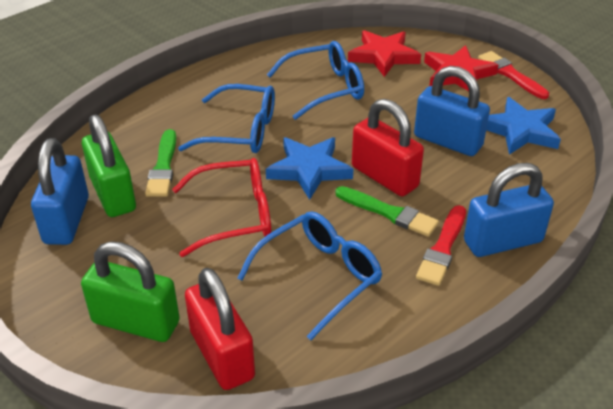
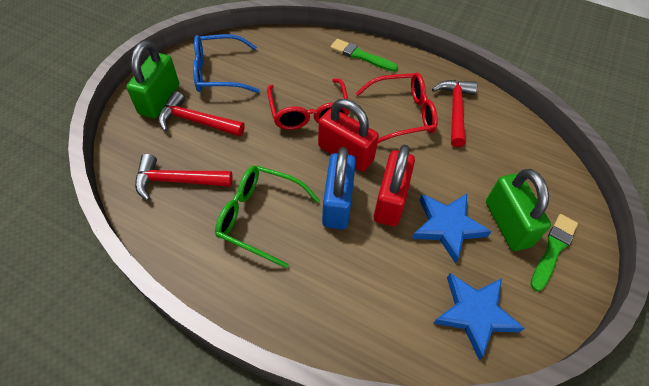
blue glasses: [178,84,275,153] [237,211,382,340] [267,41,364,120] = 3 -> [193,34,260,93] = 1
blue padlock: [31,138,89,245] [414,66,490,156] [464,163,554,257] = 3 -> [322,147,356,229] = 1
green glasses: none = 0 -> [215,165,320,269] = 1
red brush: [416,205,466,286] [478,51,549,99] = 2 -> none = 0
red glasses: [172,158,271,257] = 1 -> [267,78,350,130] [356,73,438,144] = 2
red hammer: none = 0 -> [135,154,232,201] [158,91,245,137] [432,80,477,147] = 3
red star: [348,30,421,77] [424,45,498,91] = 2 -> none = 0

